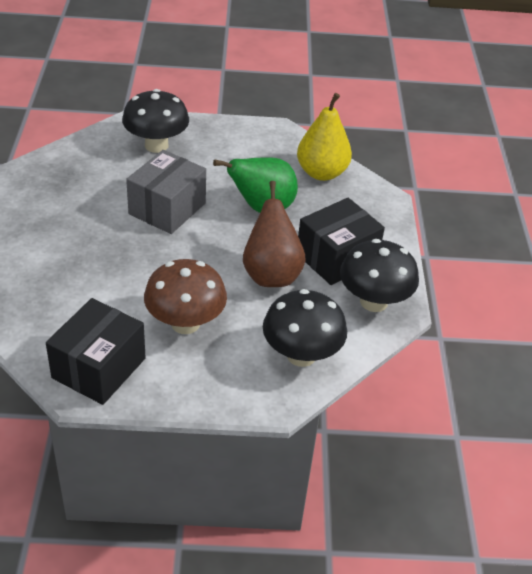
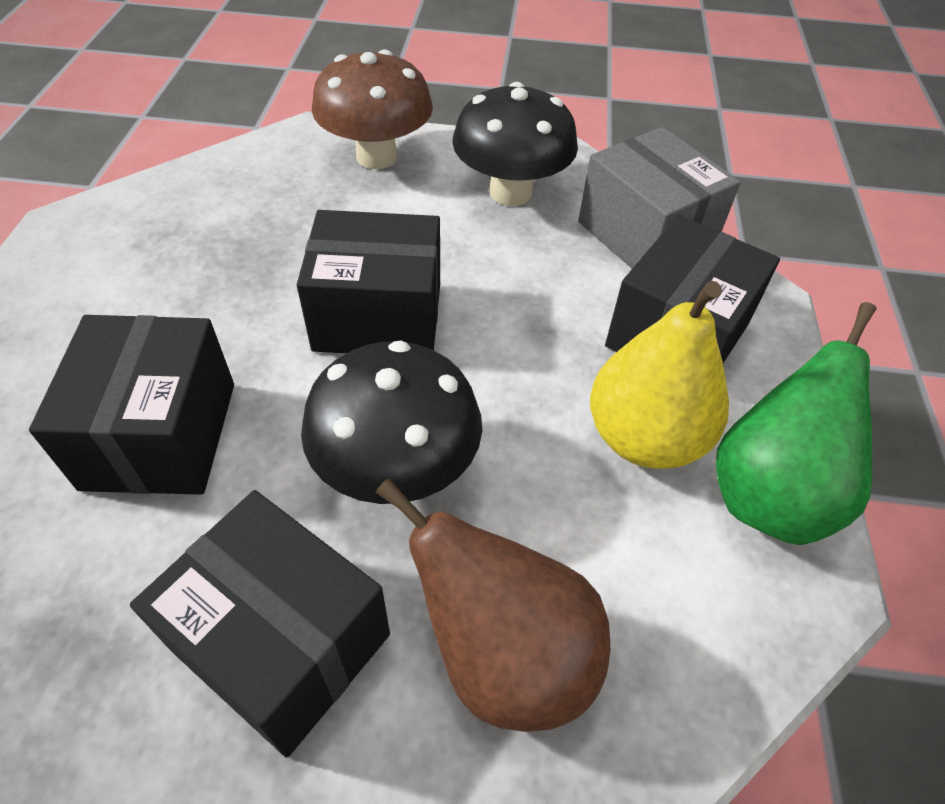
black box: [46,298,146,405] [298,198,385,285] = 2 -> [29,315,234,495] [130,490,390,758] [297,210,440,353] [605,215,780,363] = 4
black mushroom: [122,89,189,153] [263,289,347,367] [340,239,419,312] = 3 -> [301,341,482,504] [452,82,578,206] = 2

